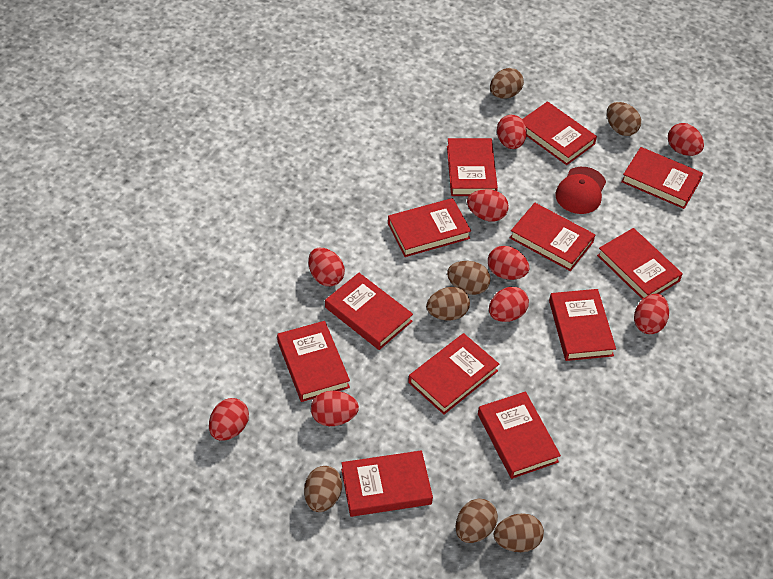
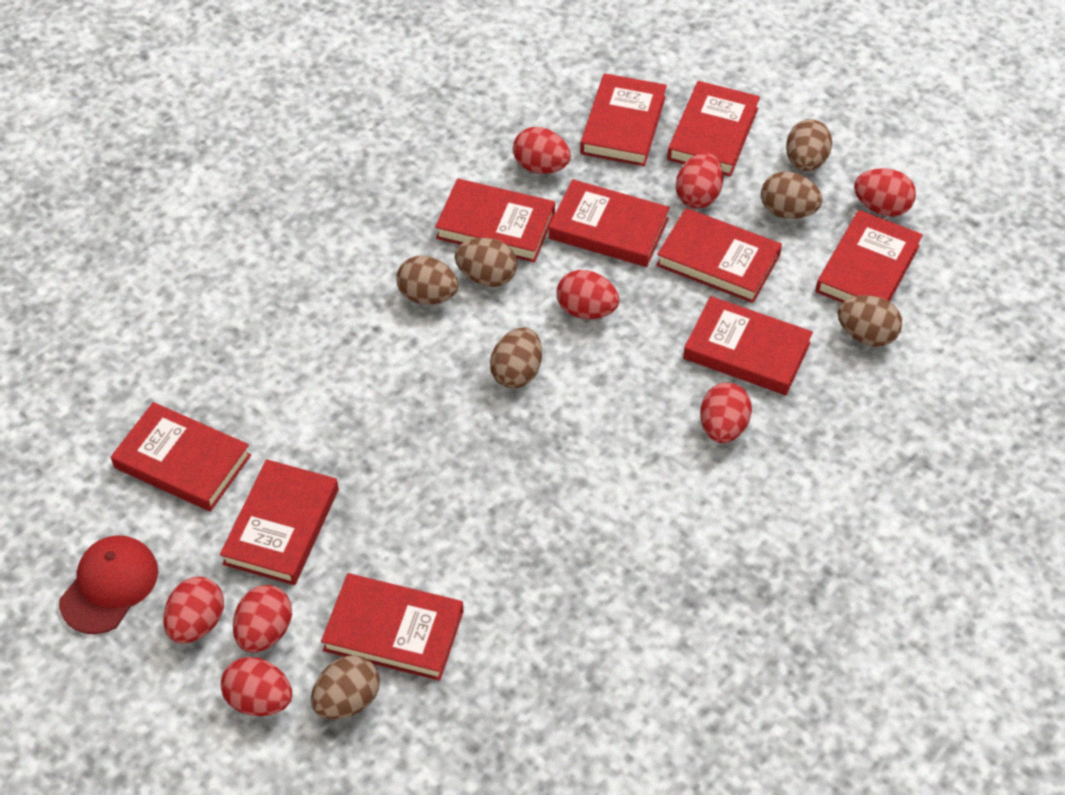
red book: [277,321,350,402] [325,273,413,350] [341,450,433,517] [388,198,471,257] [408,333,499,415] [447,138,498,196] [478,391,561,479] [510,203,595,271] [522,101,597,165] [549,289,616,361] [597,228,683,300] [621,147,703,209] = 12 -> [111,402,251,512] [220,459,339,585] [321,573,464,681] [435,179,555,263] [549,179,670,267] [580,73,667,166] [656,208,782,303] [667,81,760,177] [683,296,813,395] [816,210,923,303] = 10
red egg: [209,398,249,441] [308,248,345,286] [311,391,359,426] [467,189,509,222] [488,246,529,280] [489,287,529,322] [497,115,527,149] [634,294,669,334] [668,123,704,156] = 9 -> [163,577,224,644] [220,657,292,716] [233,585,292,653] [513,127,571,174] [557,270,619,319] [676,153,723,209] [700,383,752,443] [854,168,916,217] = 8

